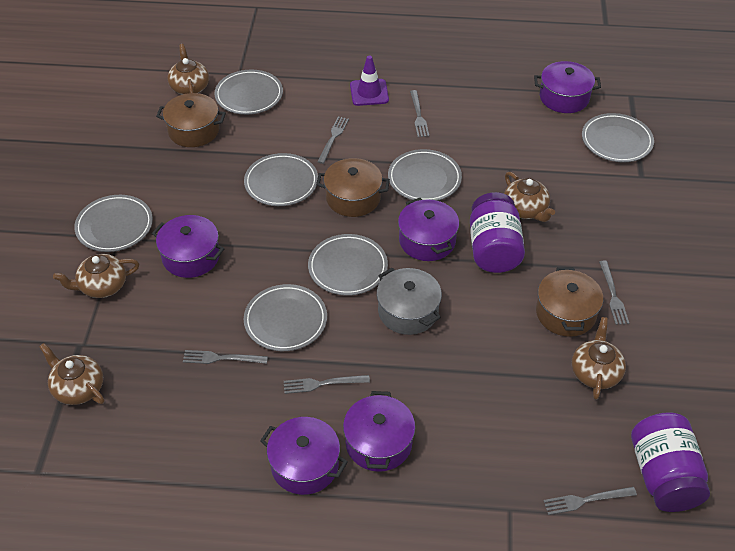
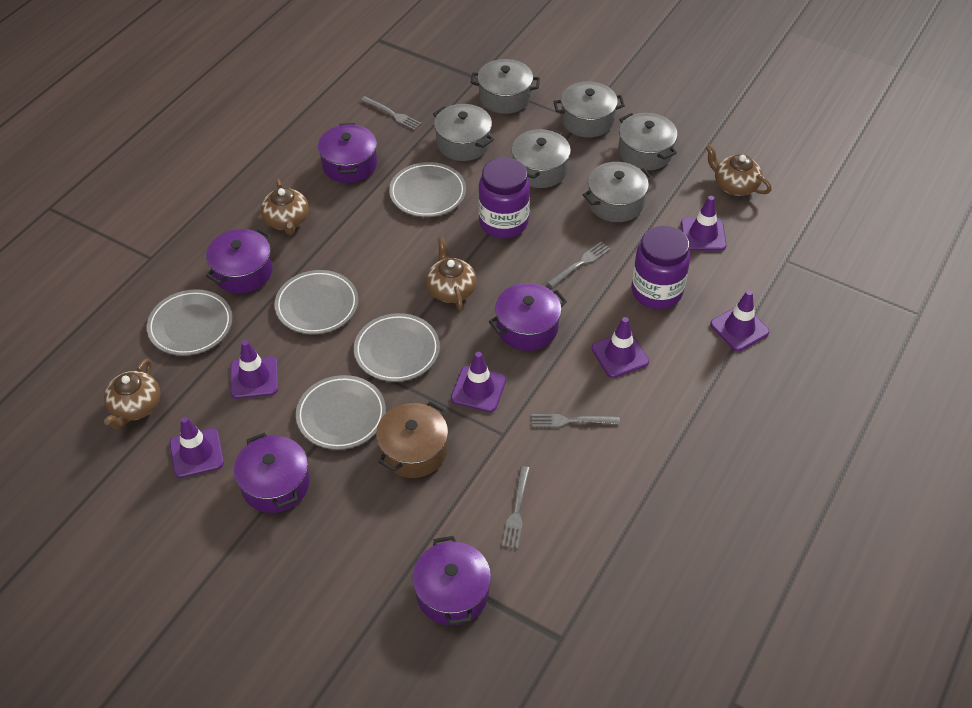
brown pot: [156,93,226,147] [316,158,390,217] [536,267,603,337] = 3 -> [376,401,448,478] = 1
brown teapot: [39,343,105,405] [53,254,139,298] [167,44,209,95] [504,172,555,222] [572,317,626,400] = 5 -> [104,359,160,429] [261,179,309,235] [426,237,477,311] [705,144,772,196] = 4
grey fork: [183,350,268,364] [284,375,370,394] [317,116,349,164] [410,90,429,137] [543,487,637,515] [599,260,629,325] = 6 -> [361,96,422,130] [502,466,530,549] [531,414,620,427] [547,242,610,287] = 4
grey plate: [74,195,153,252] [215,70,283,115] [244,153,318,206] [244,284,327,351] [308,234,388,296] [388,149,462,201] [582,113,654,162] = 7 -> [147,289,232,356] [274,270,358,334] [296,375,386,450] [354,313,440,382] [389,162,466,217] = 5
grey pot: [377,268,442,335] = 1 -> [433,104,494,161] [470,59,540,114] [511,128,571,188] [553,81,625,137] [583,162,653,222] [618,113,678,171] = 6
purple traffic cone: [350,55,389,106] = 1 -> [169,417,224,478] [230,340,278,399] [451,352,506,412] [591,317,649,378] [681,196,727,251] [710,290,770,351] = 6

